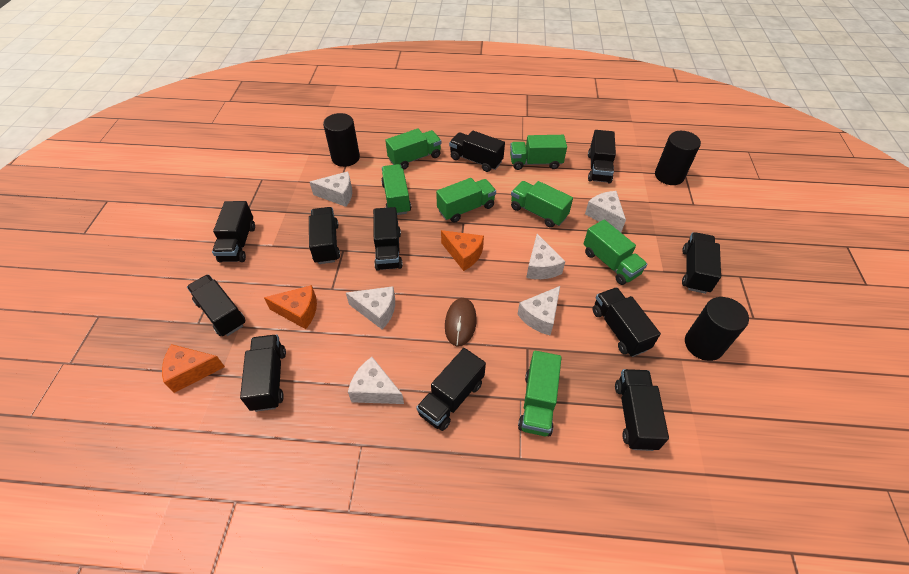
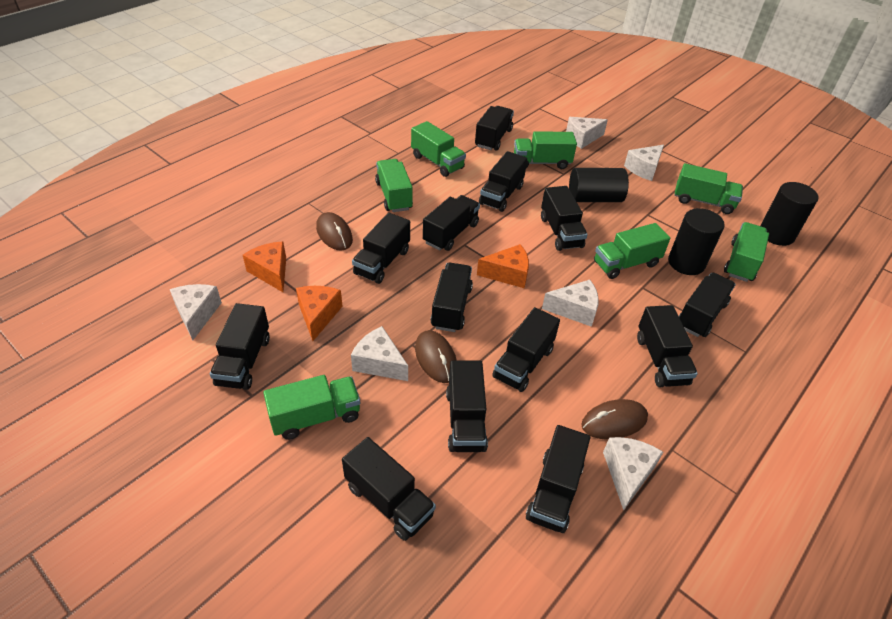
black truck: [187,274,245,336] [212,201,255,262] [240,335,286,412] [309,207,340,264] [373,207,403,271] [416,348,486,431] [449,131,505,172] [588,130,616,184] [592,287,661,357] [615,369,669,451] [682,232,721,294] = 11 -> [210,303,270,390] [342,437,436,541] [352,213,410,284] [423,195,480,251] [431,262,473,332] [446,360,488,452] [475,106,514,151] [479,151,527,212] [492,307,560,392] [526,425,590,533] [541,186,588,251] [637,305,698,388] [679,273,736,337] = 13
brown mouse: [445,298,477,347] = 1 -> [316,212,353,251] [415,330,456,383] [581,399,648,440] = 3

